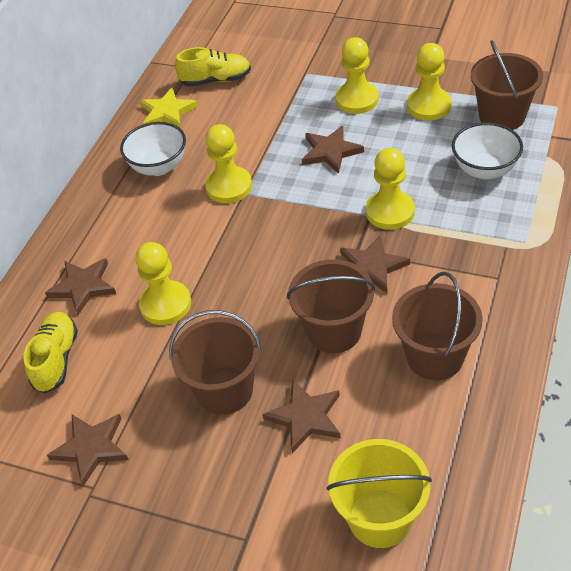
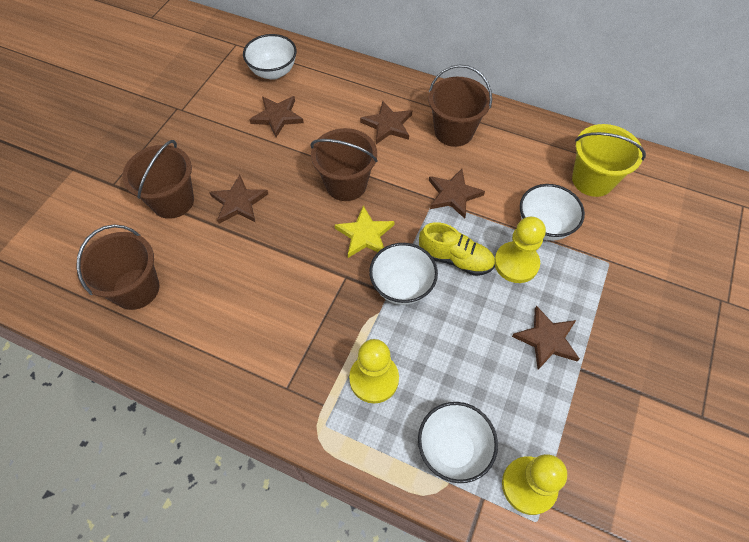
white bowl: [120,122,186,176] [452,122,523,179] = 2 -> [243,34,297,80] [369,243,438,305] [418,402,498,483] [520,184,585,241] = 4
yellow pawn: [136,242,191,325] [205,124,252,203] [335,37,379,114] [366,148,415,230] [407,43,452,121] = 5 -> [349,339,399,403] [495,217,546,283] [502,454,567,515] = 3
yellow shoe: [23,312,78,393] [175,47,251,87] = 2 -> [419,222,495,276] = 1

